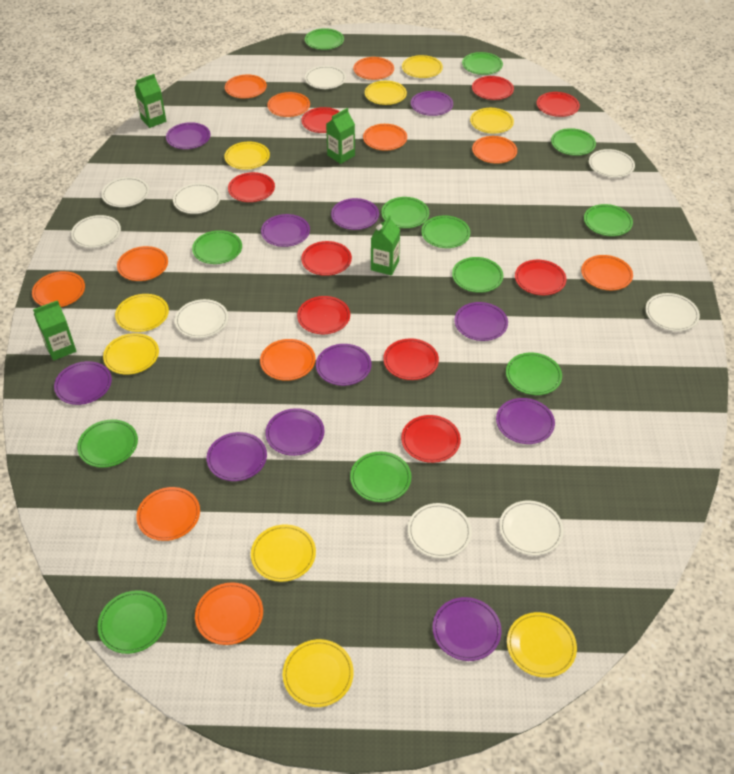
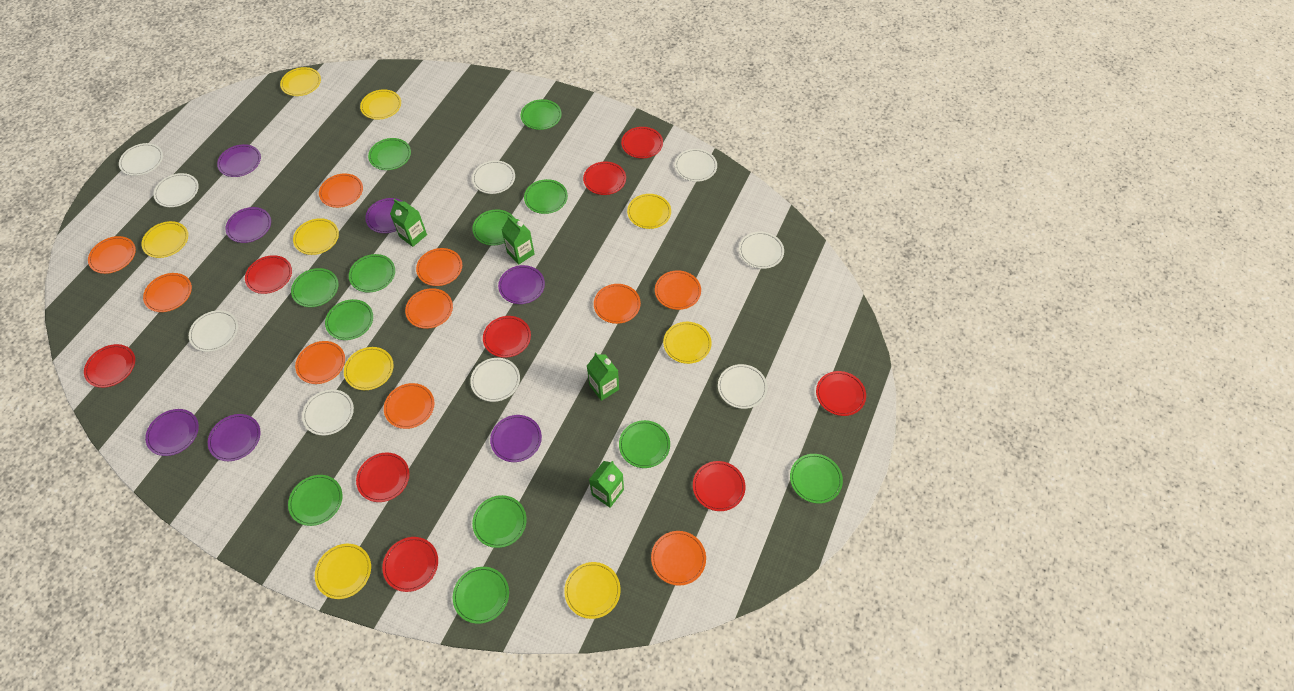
orange plate: [32,271,85,307] [117,246,168,281] [136,487,200,541] [195,582,263,645] [225,74,267,98] [260,339,315,381] [267,92,310,117] [353,57,394,80] [363,124,407,151] [472,136,517,164] [581,255,633,290] = 11 -> [88,236,136,274] [143,273,192,312] [295,341,345,384] [319,174,363,208] [384,383,434,429] [405,288,453,329] [416,248,462,286] [594,284,641,324] [651,531,706,586] [655,271,701,310] = 10
purple plate: [54,361,112,405] [166,122,210,149] [206,432,267,481] [261,214,310,247] [265,408,325,456] [316,344,371,386] [331,198,379,230] [411,91,453,116] [432,597,501,661] [454,302,508,341] [496,398,555,444] = 11 -> [145,409,199,456] [208,414,261,461] [217,144,261,177] [225,207,271,243] [365,198,404,233] [490,415,542,462] [498,265,545,304] = 7

